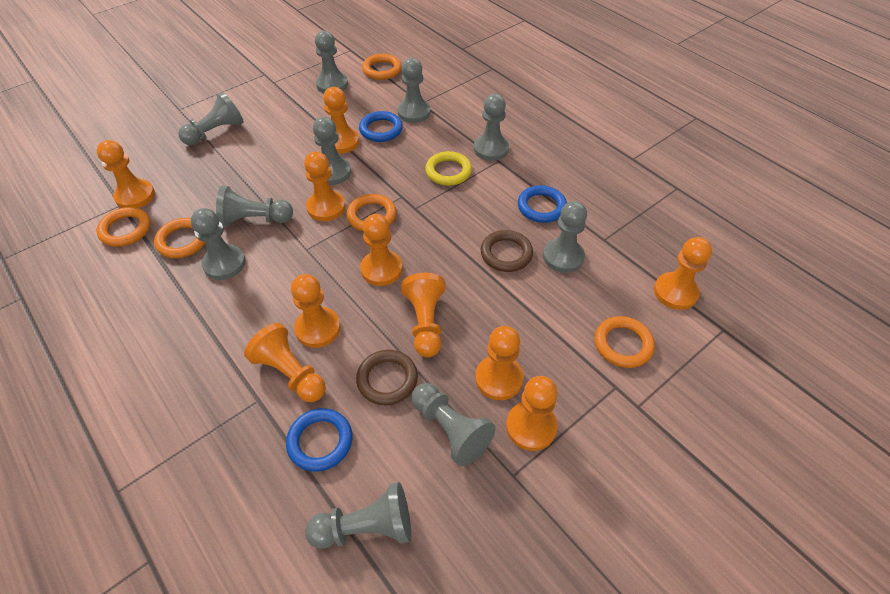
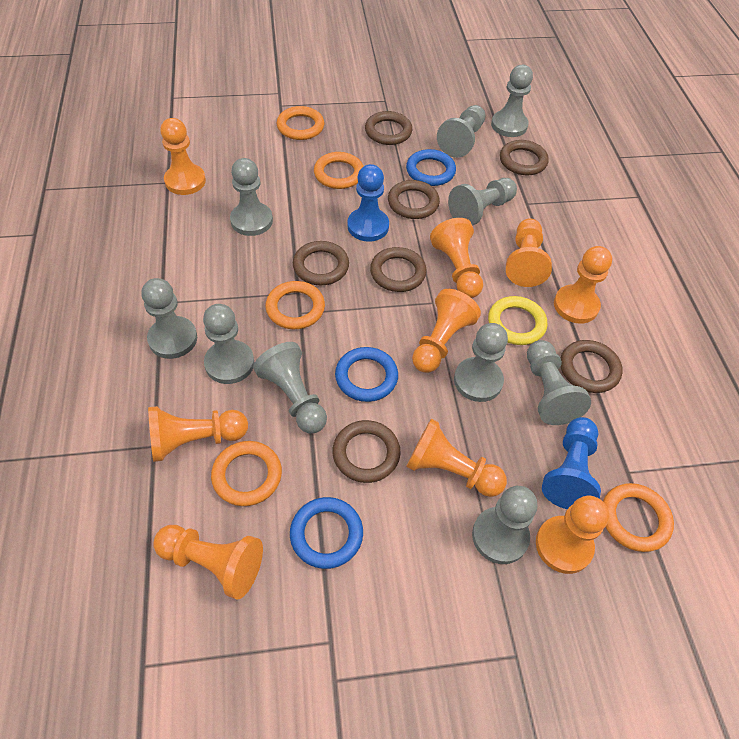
blue pawn: none = 0 -> [347,164,389,242] [542,417,601,509] = 2
brown ring: [356,350,418,405] [481,230,533,272] = 2 -> [293,241,349,285] [332,420,401,483] [365,111,412,145] [370,247,427,292] [388,180,440,219] [500,140,549,175] [561,340,623,393] = 7
orange pawn: [97,140,155,208] [244,323,326,402] [291,274,341,348] [304,151,345,221] [323,87,359,153] [360,214,403,286] [401,273,446,357] [475,326,523,400] [506,376,557,451] [654,237,712,310] = 10 -> [148,406,248,462] [153,525,263,600] [160,118,206,195] [406,419,507,497] [412,289,481,373] [430,218,483,298] [506,219,552,287] [536,496,609,574] [554,246,612,324] = 9

